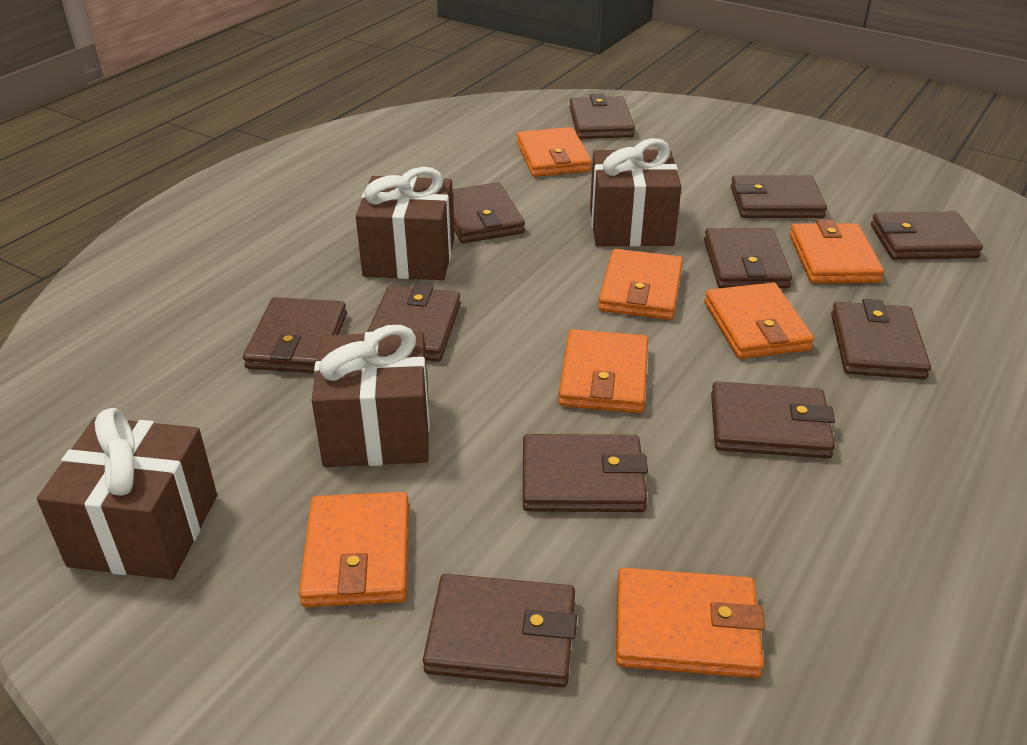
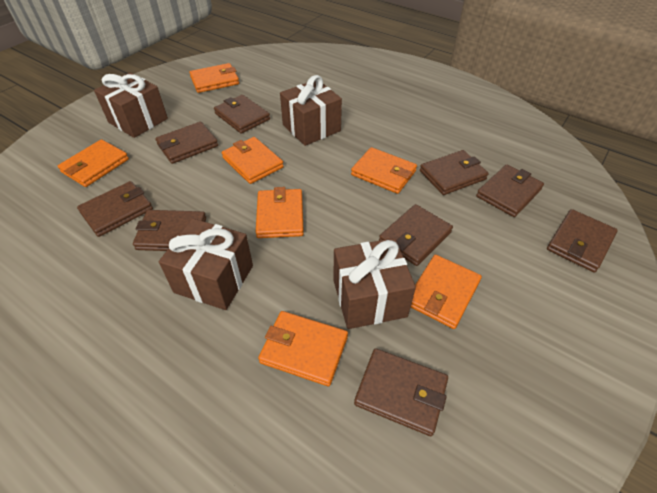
brown wallet: [243,297,347,373] [367,283,461,362] [423,574,577,687] [452,182,525,243] [523,434,648,512] [569,94,635,139] [704,228,792,288] [711,382,835,458] [731,175,827,218] [831,299,931,379] [871,211,983,260] = 11 -> [77,181,153,237] [133,210,206,251] [155,122,218,164] [214,95,270,134] [354,348,448,436] [379,204,453,266] [420,150,489,195] [476,165,544,217] [547,209,618,272] = 9

